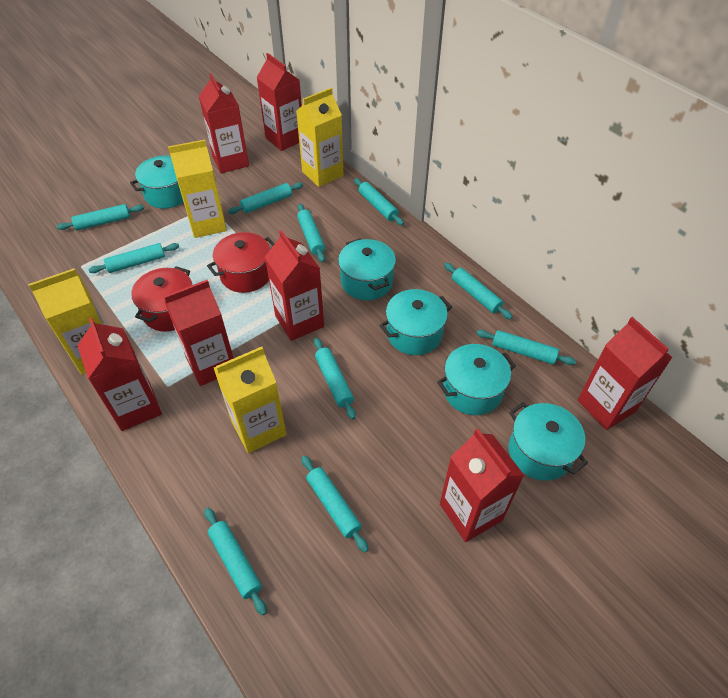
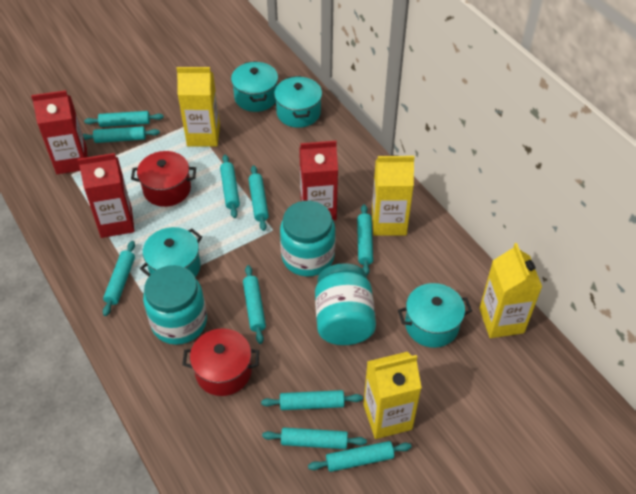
red carton: [77,318,162,431] [164,280,234,386] [199,73,249,173] [256,53,302,151] [265,230,324,341] [440,428,524,542] [578,317,673,430] = 7 -> [31,90,87,174] [78,153,134,238] [299,141,338,220] = 3
turquoise jar: none = 0 -> [143,265,207,345] [280,201,335,276] [315,263,376,345] = 3
turquoise pot: [130,155,184,209] [338,238,396,300] [380,289,452,355] [437,344,516,415] [508,402,588,481] = 5 -> [140,227,202,277] [231,61,278,112] [274,76,322,128] [398,283,472,348] = 4

